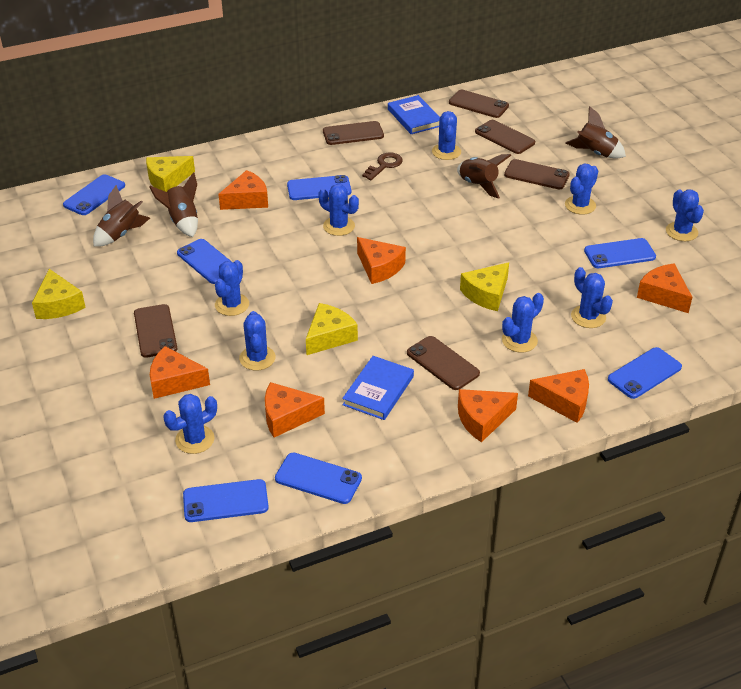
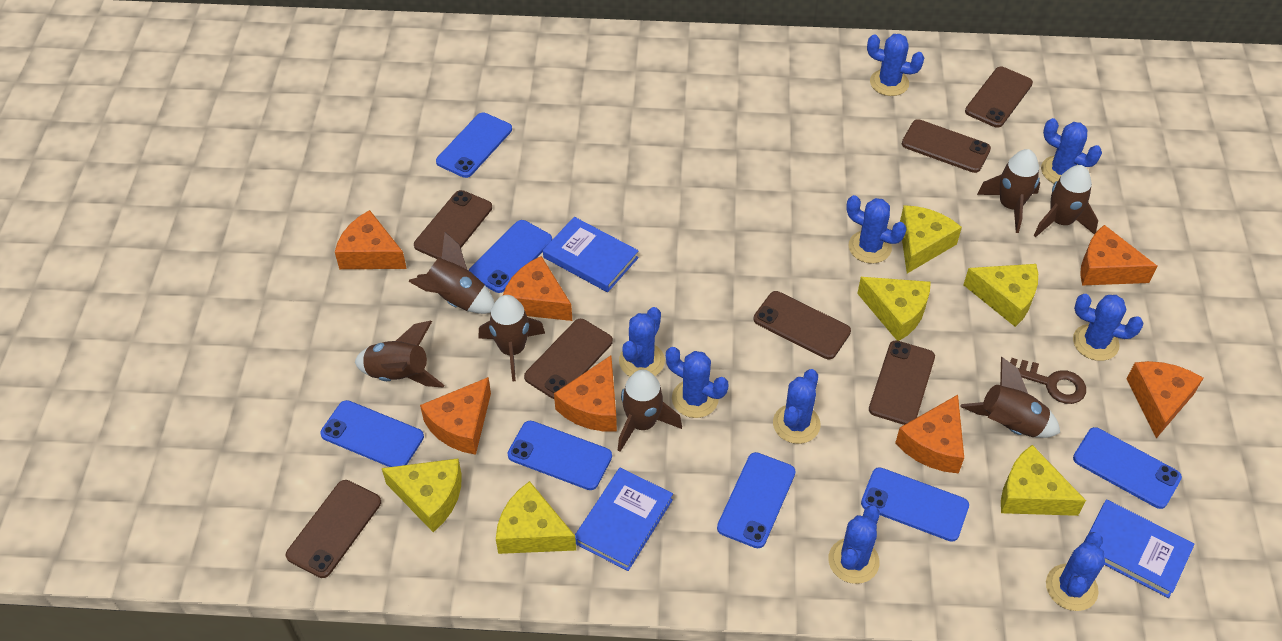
blue book: [342,356,414,420] [388,95,440,134] = 2 -> [543,217,639,292] [575,468,673,571] [1088,499,1195,598] = 3
brown phone: [134,304,177,358] [323,121,384,145] [407,336,480,390] [449,90,509,118] [475,120,535,154] [504,159,570,190] = 6 -> [286,480,381,578] [414,190,492,259] [524,319,613,399] [753,291,851,359] [869,340,935,425] [902,119,991,173] [965,67,1033,128] = 7
brown rocket: [93,185,150,247] [149,172,198,237] [457,154,512,199] [566,106,626,159] = 4 -> [355,321,444,387] [408,232,494,314] [478,295,545,382] [618,370,682,452] [960,357,1060,438] [977,149,1040,233] [1033,165,1098,237] = 7
yellow cheese: [32,269,86,319] [146,156,195,192] [306,303,358,355] [460,262,509,311] = 4 -> [382,458,462,532] [496,481,576,554] [857,277,931,341] [900,205,962,273] [963,264,1038,327] [1001,445,1086,516] = 6

